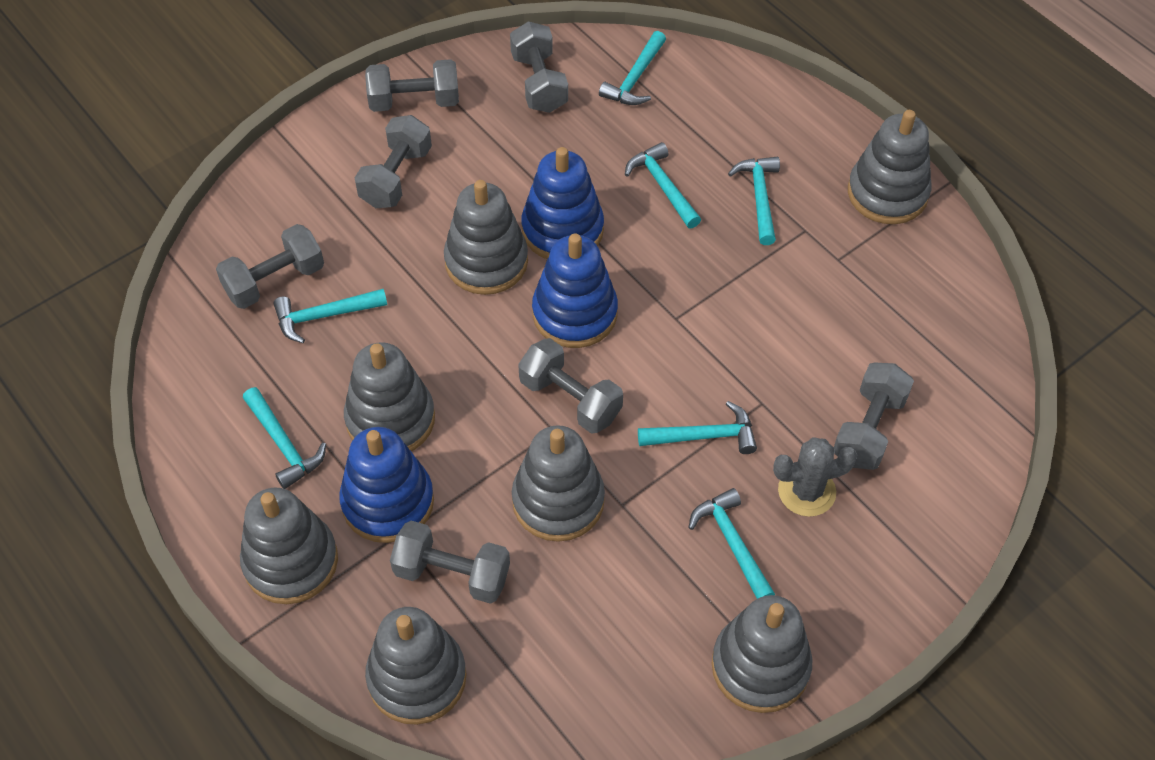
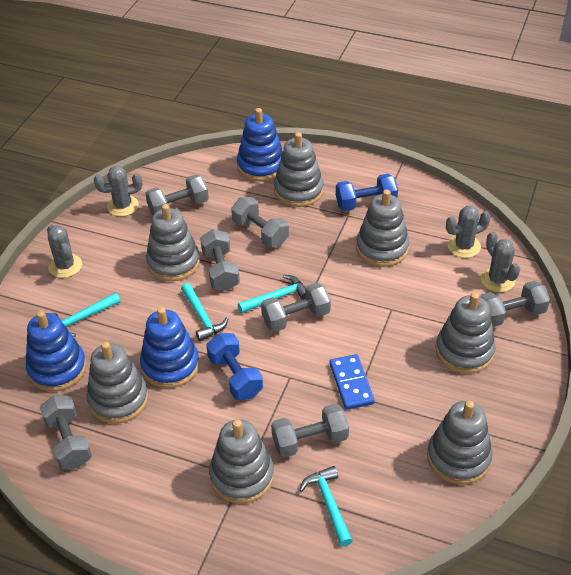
blue domino: none = 0 -> [330,354,375,410] = 1
blue dumbbell: none = 0 -> [206,333,263,400] [336,174,398,211] = 2
grey cactus: [773,437,857,517] = 1 -> [47,224,82,278] [94,166,142,217] [446,206,491,258] [481,232,520,292] = 4
turquoise hammer: [243,387,326,489] [273,289,387,343] [599,31,666,105] [625,142,701,229] [638,401,757,454] [688,488,775,599] [728,157,780,245] = 7 -> [52,293,120,337] [181,283,228,341] [238,275,306,313] [299,466,353,546] = 4

